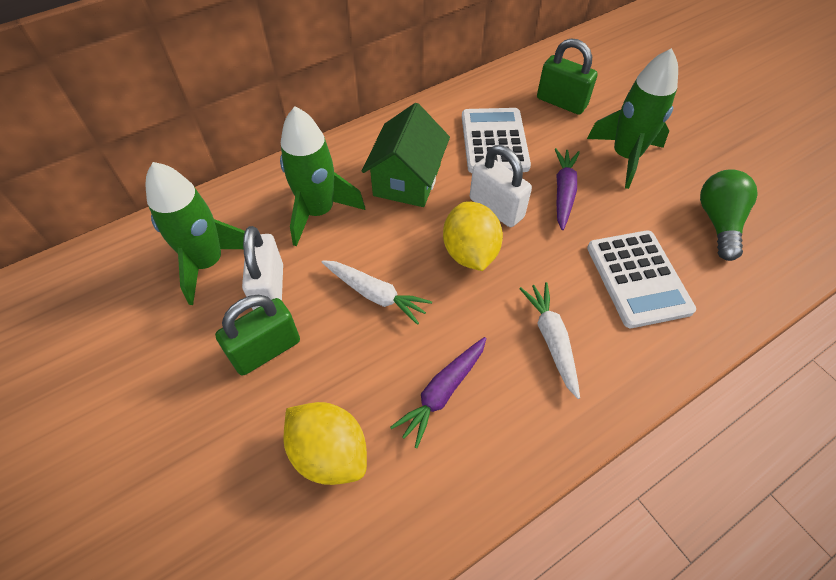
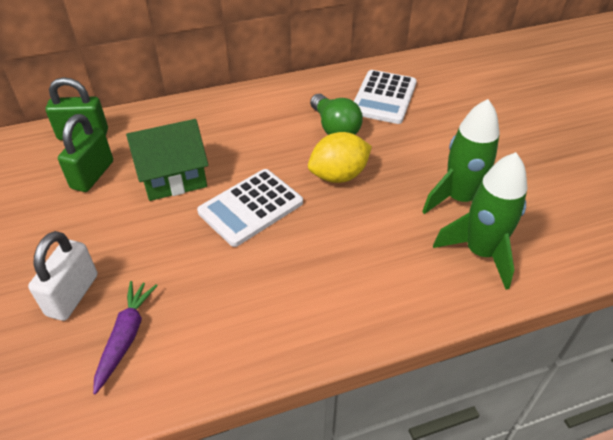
green rocket: [145,162,245,305] [280,106,365,247] [587,48,678,189] = 3 -> [422,99,500,214] [433,152,527,290] = 2
purple carrot: [390,337,486,448] [555,148,580,230] = 2 -> [93,281,158,394] = 1
white carrot: [322,260,432,325] [519,282,580,399] = 2 -> none = 0
white padlock: [242,226,283,310] [470,145,532,227] = 2 -> [28,231,98,321] = 1
yellow lemon: [283,402,367,485] [443,202,503,271] = 2 -> [308,132,372,183] = 1

